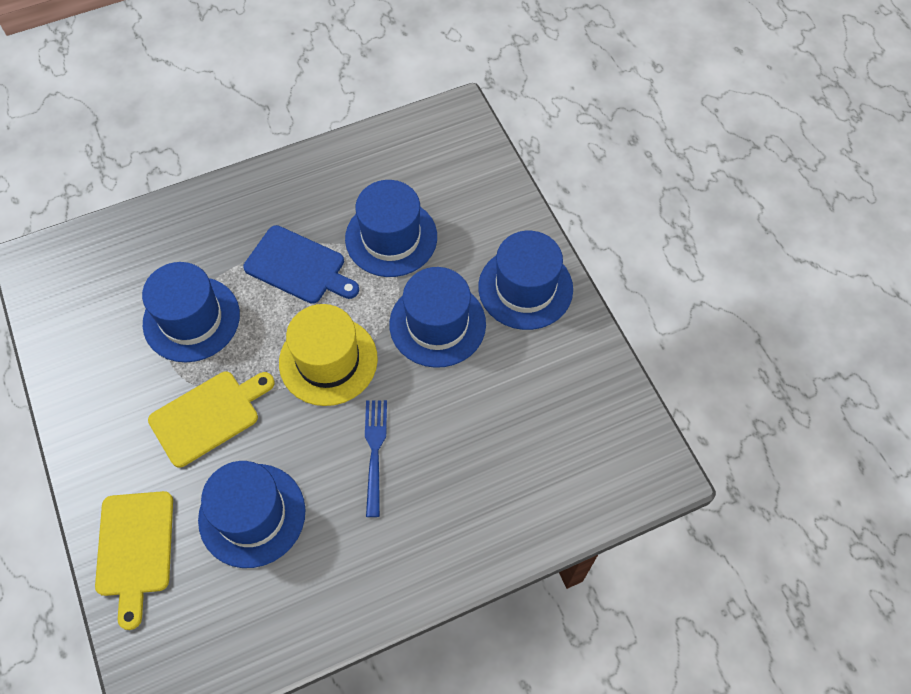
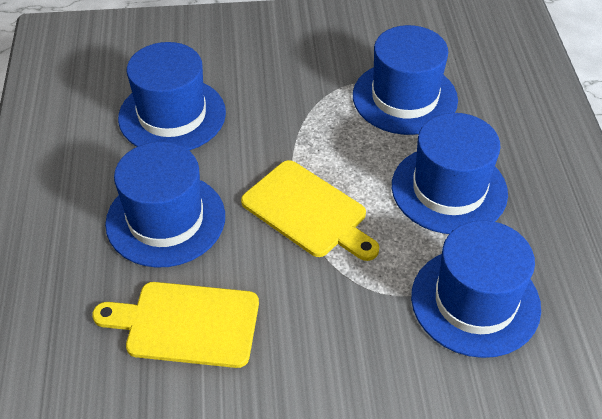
blue cutting board: [243,225,359,304] = 1 -> none = 0
blue fork: [365,400,387,517] = 1 -> none = 0
yellow hat: [279,304,378,406] = 1 -> none = 0

